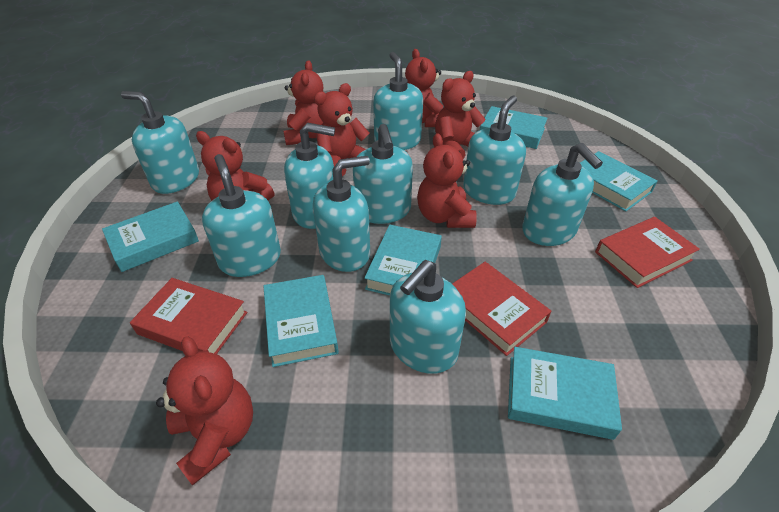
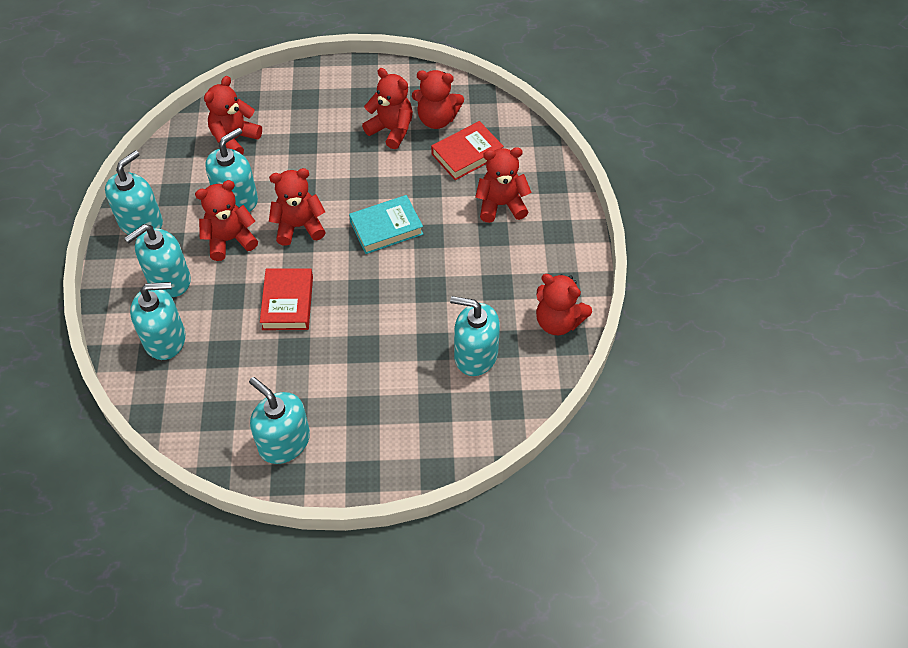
red book: [130,278,247,354] [452,262,551,356] [595,217,700,288] = 3 -> [260,268,313,330] [431,121,504,180] = 2
turquoise book: [102,201,199,272] [263,275,339,367] [364,225,442,296] [480,106,547,149] [508,347,622,440] [580,151,657,211] = 6 -> [349,195,423,254] = 1
turquoise soap dispenser: [121,91,199,194] [202,154,281,277] [284,123,335,229] [313,156,370,272] [353,124,413,224] [373,52,423,150] [390,260,466,374] [463,96,526,205] [522,143,603,246] = 9 -> [105,150,163,238] [124,224,191,297] [130,282,185,360] [205,128,258,212] [249,377,310,464] [450,296,500,376] = 6

